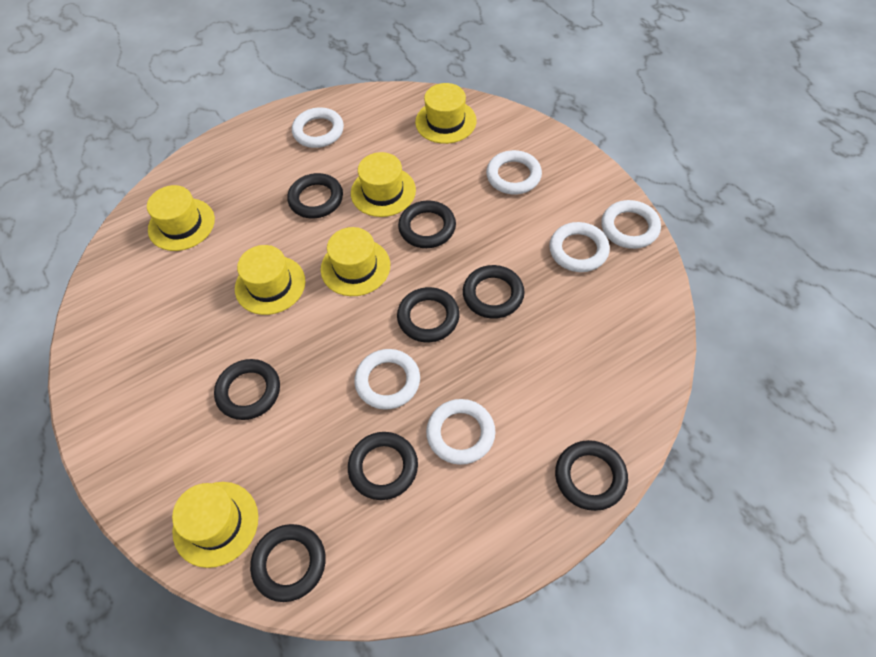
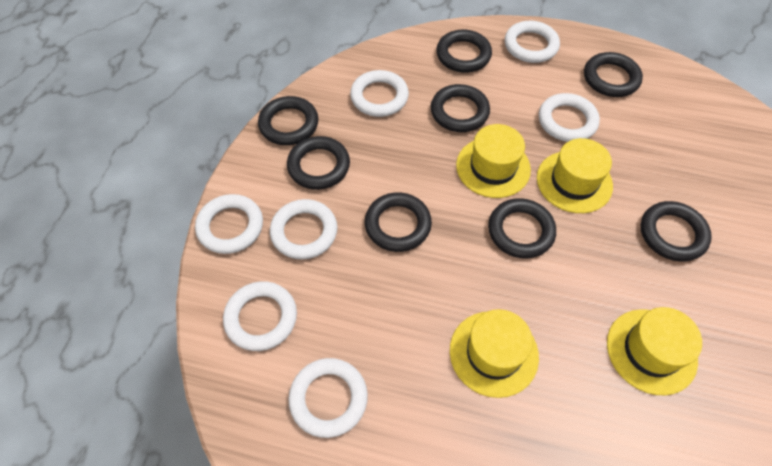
white ring: [292,107,344,148] [354,349,420,410] [426,399,495,465] [486,150,542,194] [549,222,610,272] [601,200,661,249] = 6 -> [195,194,263,254] [223,281,297,351] [270,199,337,259] [288,358,368,438] [350,70,409,117] [505,21,560,63] [539,93,600,142] = 7
yellow hat: [147,185,215,251] [172,482,258,568] [235,245,305,315] [321,227,390,296] [351,152,416,217] [415,83,477,144] = 6 -> [450,309,539,398] [456,124,531,198] [537,138,613,213] [607,307,702,395] = 4

